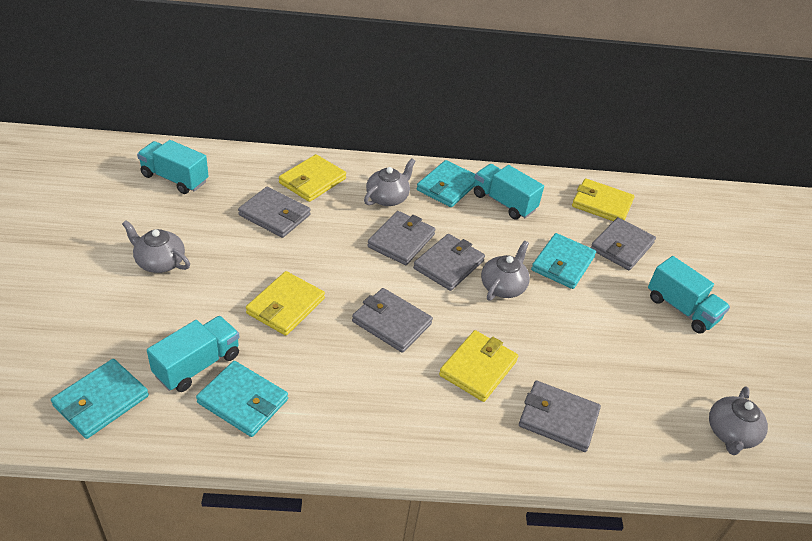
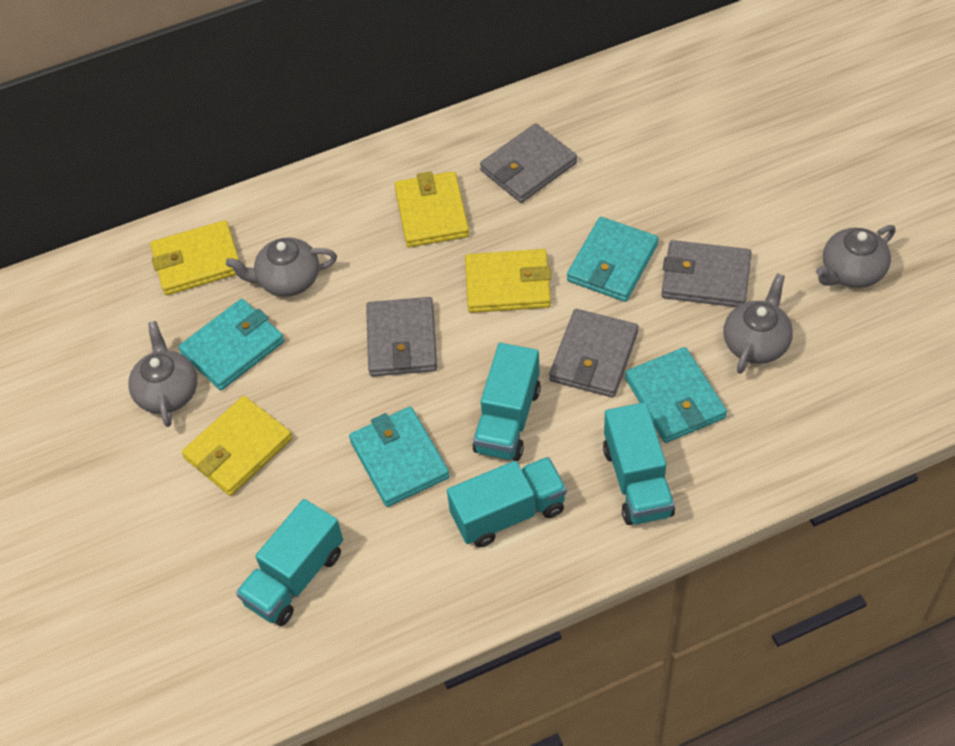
grey wallet: [238,187,311,238] [352,288,433,353] [367,211,436,265] [413,234,485,291] [519,381,601,452] [591,217,656,270] = 6 -> [366,297,437,377] [480,123,577,203] [549,309,638,398] [661,240,752,307] = 4

